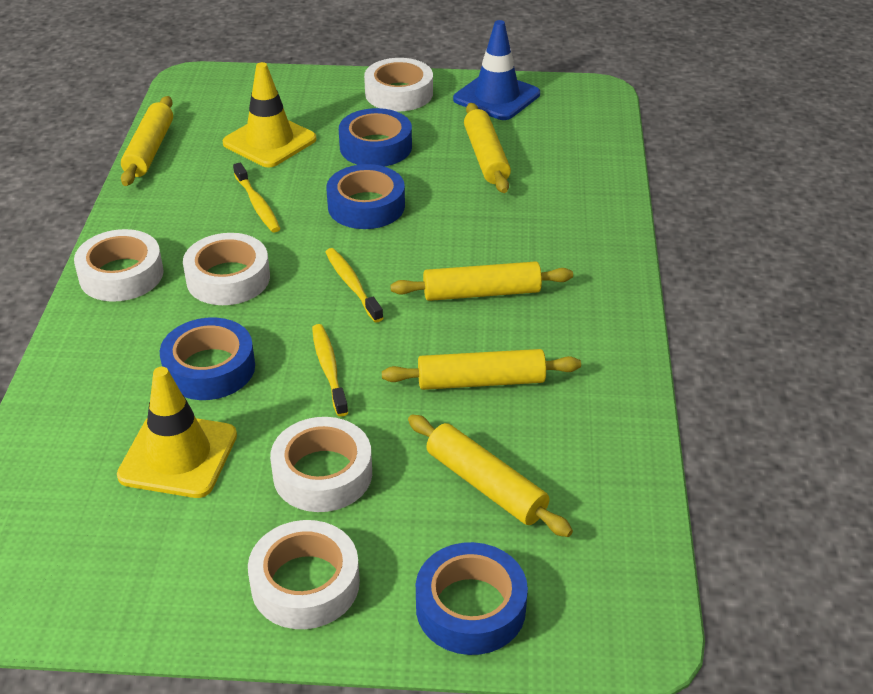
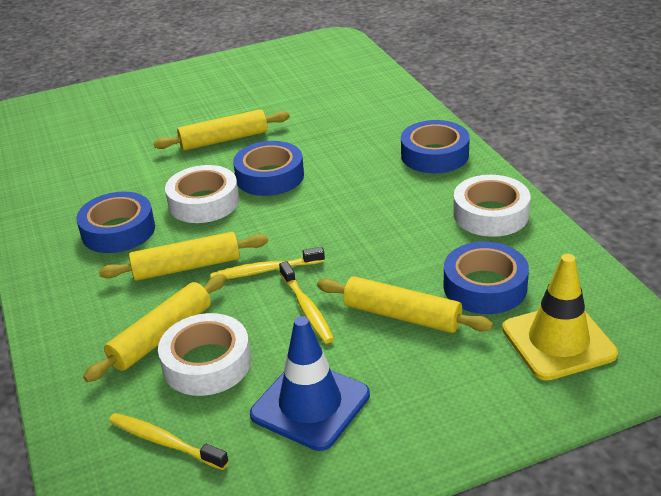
white tape: [74,229,164,302] [183,233,270,305] [248,520,360,629] [270,417,372,512] [364,58,433,111] = 5 -> [158,313,251,396] [165,165,239,223] [453,175,530,237] = 3
yellow rolling pin: [121,96,173,186] [382,349,581,390] [390,261,573,301] [408,415,573,537] [464,103,511,193] = 5 -> [83,274,226,382] [99,232,268,281] [153,109,290,151] [317,276,493,333] = 4
yellow traffic cone: [117,367,237,498] [222,62,316,167] = 2 -> [502,254,618,380] = 1

